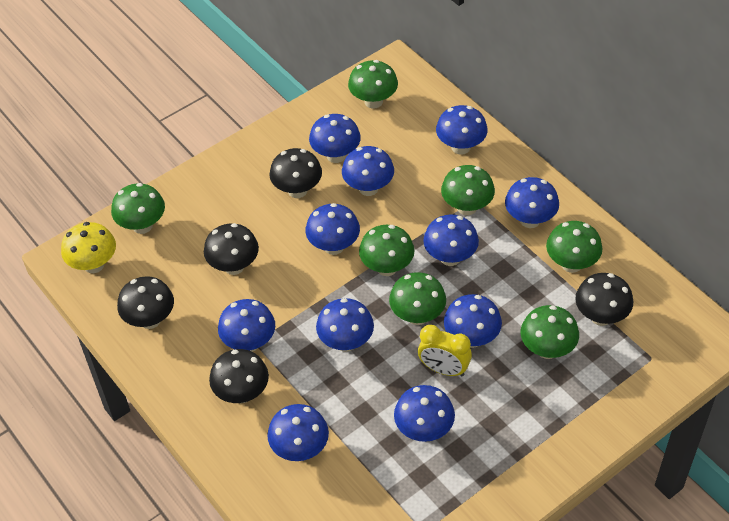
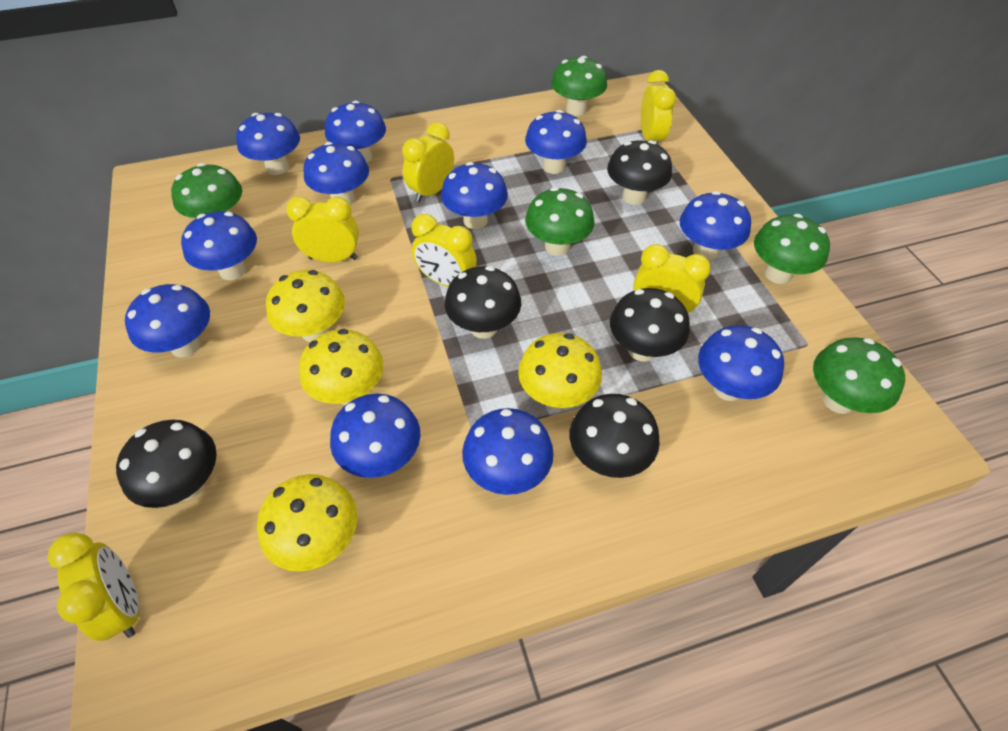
green mushroom: [111,183,165,234] [348,60,398,108] [359,225,415,276] [389,272,446,325] [441,165,495,216] [521,305,579,359] [546,221,603,273] = 7 -> [171,163,242,218] [525,187,595,256] [551,56,607,116] [754,214,830,284] [813,337,905,414] = 5
yellow clock: [418,325,472,376] = 1 -> [48,532,139,641] [286,196,359,262] [402,122,454,203] [412,214,477,287] [633,244,711,313] [641,70,676,145] = 6
yellow mushroom: [61,222,116,273] = 1 -> [257,474,357,572] [266,270,345,342] [299,329,384,405] [518,333,602,409] = 4

